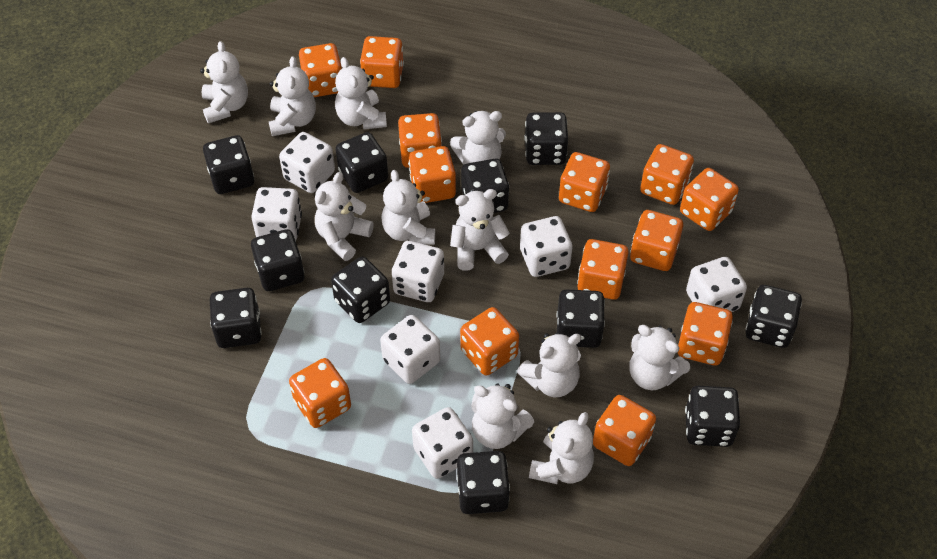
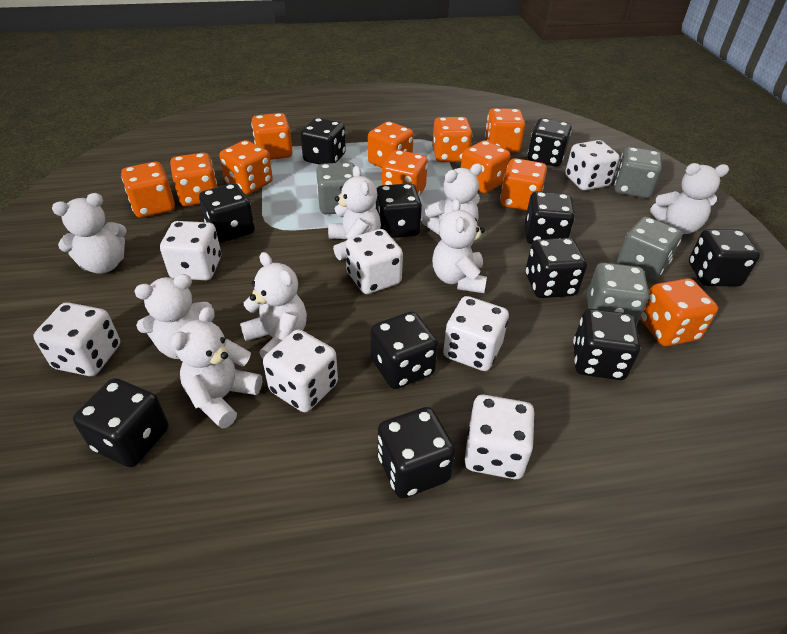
grey dice: none = 0 -> [316,162,355,214] [587,263,649,324] [614,147,662,198] [617,216,682,280] = 4
orange dice: [289,358,351,428] [299,43,342,97] [360,36,404,88] [398,113,442,168] [409,146,456,203] [460,307,519,376] [559,152,610,212] [577,239,629,300] [593,395,656,466] [630,210,683,271] [640,144,694,205] [678,302,733,365] [680,168,739,231] = 13 -> [121,162,175,218] [170,153,217,206] [219,140,273,194] [251,113,293,160] [368,121,414,168] [382,150,428,197] [432,117,472,162] [461,140,510,193] [485,108,525,153] [500,158,547,211] [640,278,718,346] = 11
white teddy bear: [200,41,248,123] [269,56,316,136] [315,172,374,261] [335,57,387,130] [382,170,435,245] [450,111,506,165] [450,189,510,271] [471,383,534,449] [517,333,581,397] [529,412,594,484] [629,325,690,390] = 11 -> [52,193,127,274] [135,274,212,359] [171,307,262,429] [240,252,307,359] [328,165,381,260] [422,163,482,235] [432,198,487,293] [650,163,729,234] = 8

